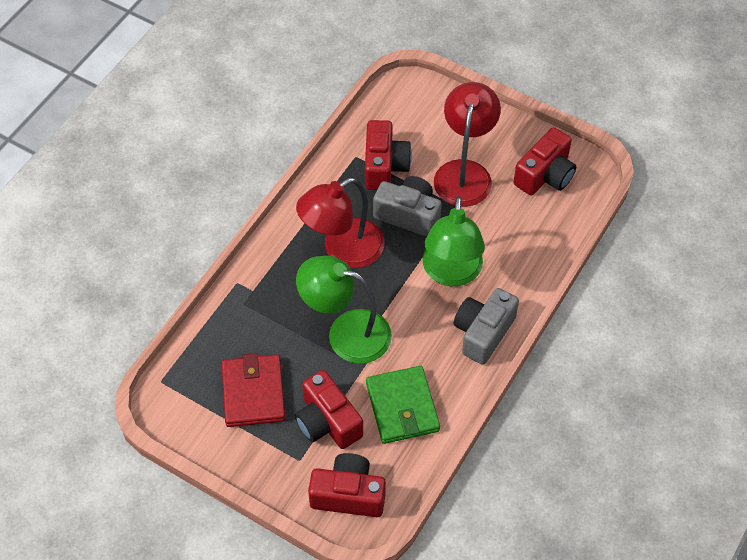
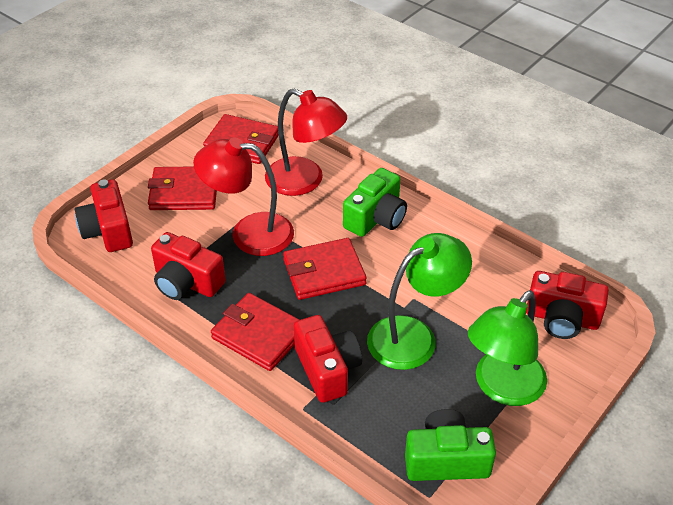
green camera: none = 0 -> [343,168,407,237] [405,409,496,481] = 2
green wallet: [366,366,440,444] = 1 -> none = 0
grey camera: [373,176,442,237] [454,288,519,365] = 2 -> none = 0
red wallet: [221,353,286,427] = 1 -> [148,166,217,210] [203,114,279,164] [211,293,300,371] [283,238,367,300] = 4

